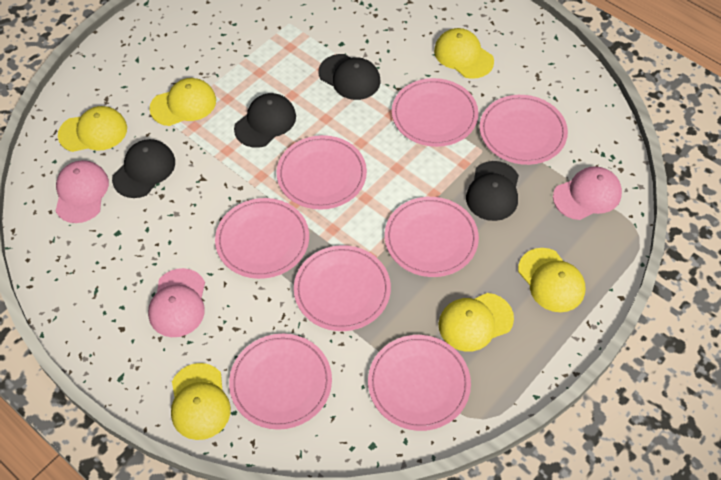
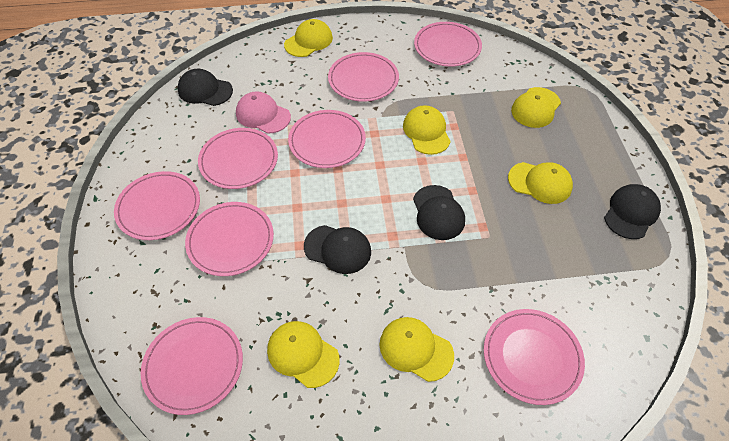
pink cap: [55,160,109,223] [148,268,205,337] [553,166,622,220] = 3 -> [236,91,291,134] = 1

